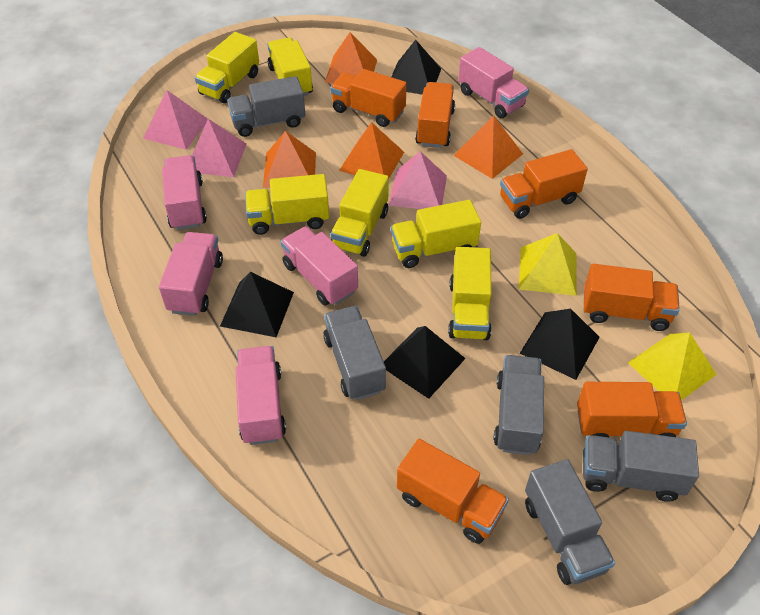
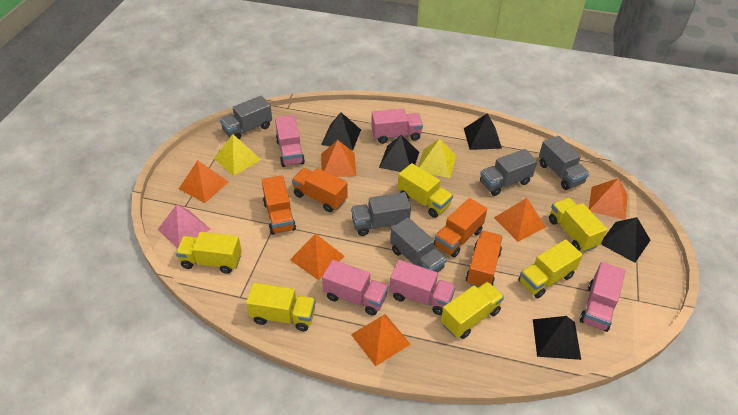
black pyramid: [220,272,294,337] [384,326,466,399] [391,40,441,95] [520,309,600,380] = 4 -> [321,112,361,150] [379,135,419,172] [464,113,502,150] [533,316,581,360] [601,217,651,263] = 5
orange pyramid: [263,131,316,188] [325,32,377,83] [339,122,404,178] [453,116,523,179] = 4 -> [179,160,229,203] [290,233,344,280] [321,140,356,177] [351,314,410,366] [494,198,546,242] [589,178,628,220] = 6
orange truck: [330,69,407,127] [397,439,509,544] [415,82,455,148] [500,149,588,219] [577,382,687,437] [584,264,680,331] = 6 -> [262,175,296,235] [292,168,348,212] [434,198,487,258] [466,231,502,288] = 4
pink pyramid: [143,90,208,150] [192,119,247,177] [389,151,447,209] = 3 -> [158,204,211,248] = 1

